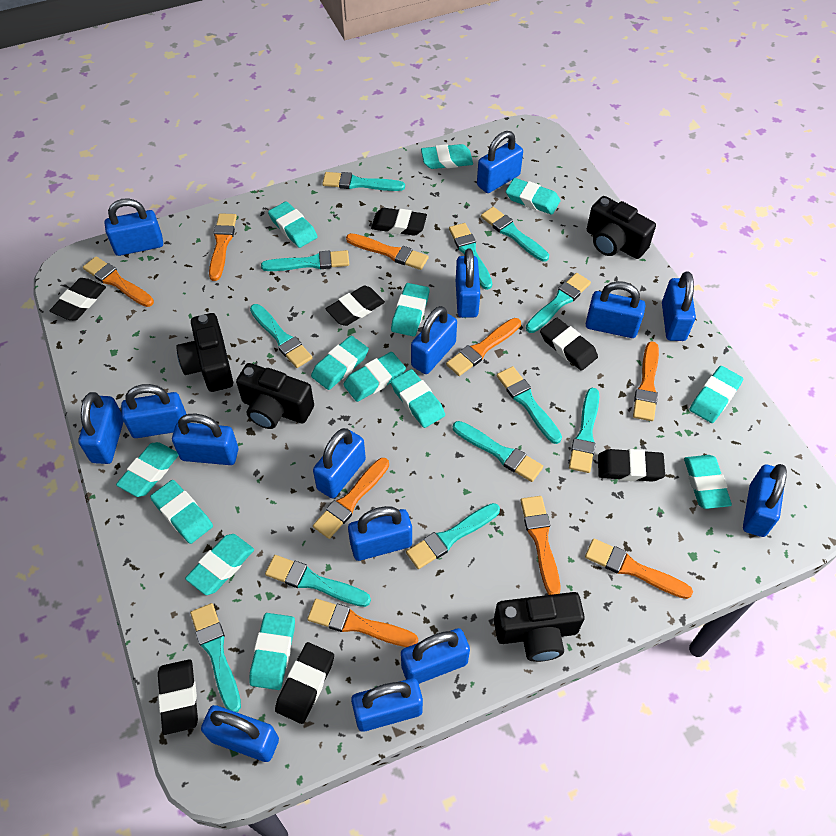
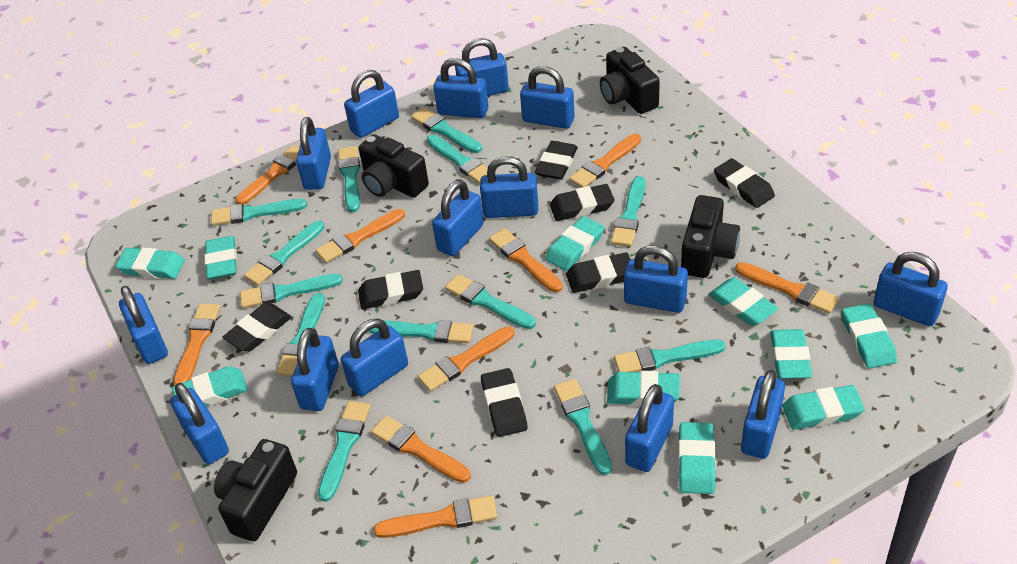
turquoise brush: [190,603,241,712] [250,304,312,368] [261,250,349,271] [265,555,371,607] [322,172,405,191] [406,503,500,569] [449,223,492,290] [453,421,543,482] [481,207,549,262] [497,366,562,444] [526,273,591,333] [569,388,599,473] = 12 -> [211,199,307,226] [240,274,343,309] [244,221,324,286] [276,293,325,376] [318,401,371,502] [338,146,360,212] [369,320,473,343] [411,107,482,153] [427,134,488,184] [445,274,536,329] [554,379,612,475] [611,176,646,247] [614,340,726,372] = 13
turquoise eraser: [116,442,179,497] [150,480,213,544] [185,534,254,595] [249,613,295,690] [268,201,318,248] [311,336,369,390] [343,352,406,402] [391,283,430,336] [391,369,445,428] [421,144,473,169] [506,178,560,215] [684,455,732,509] [690,366,743,423] = 13 -> [115,248,185,279] [172,366,248,406] [204,236,237,279] [546,216,604,271] [607,371,680,406] [678,422,716,494] [708,278,778,326] [770,329,812,379] [782,385,865,430] [842,303,897,369] = 10

